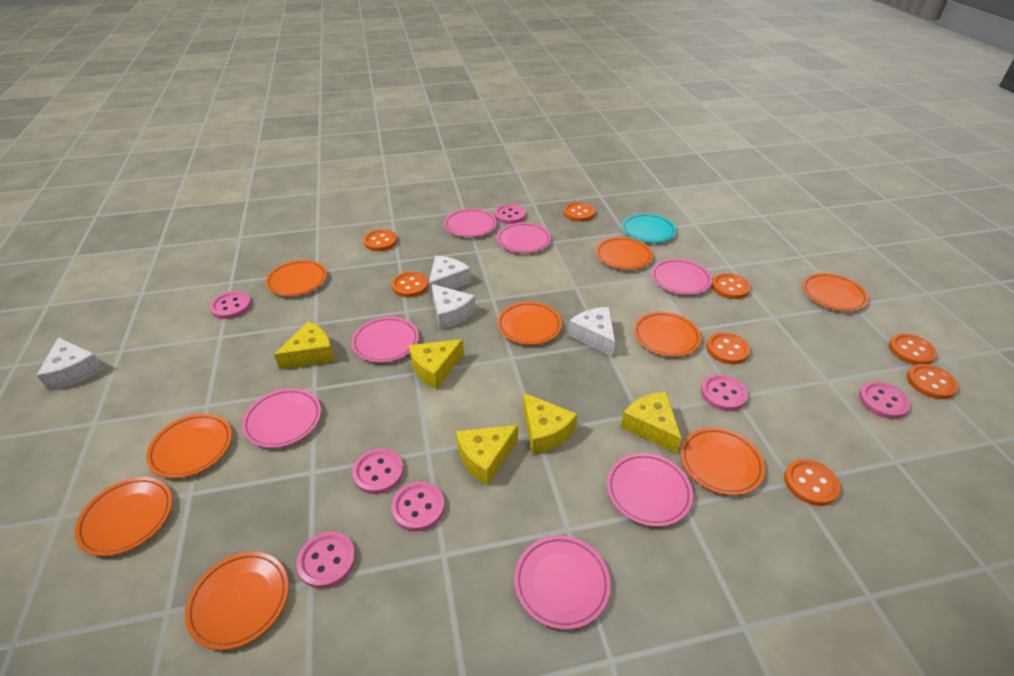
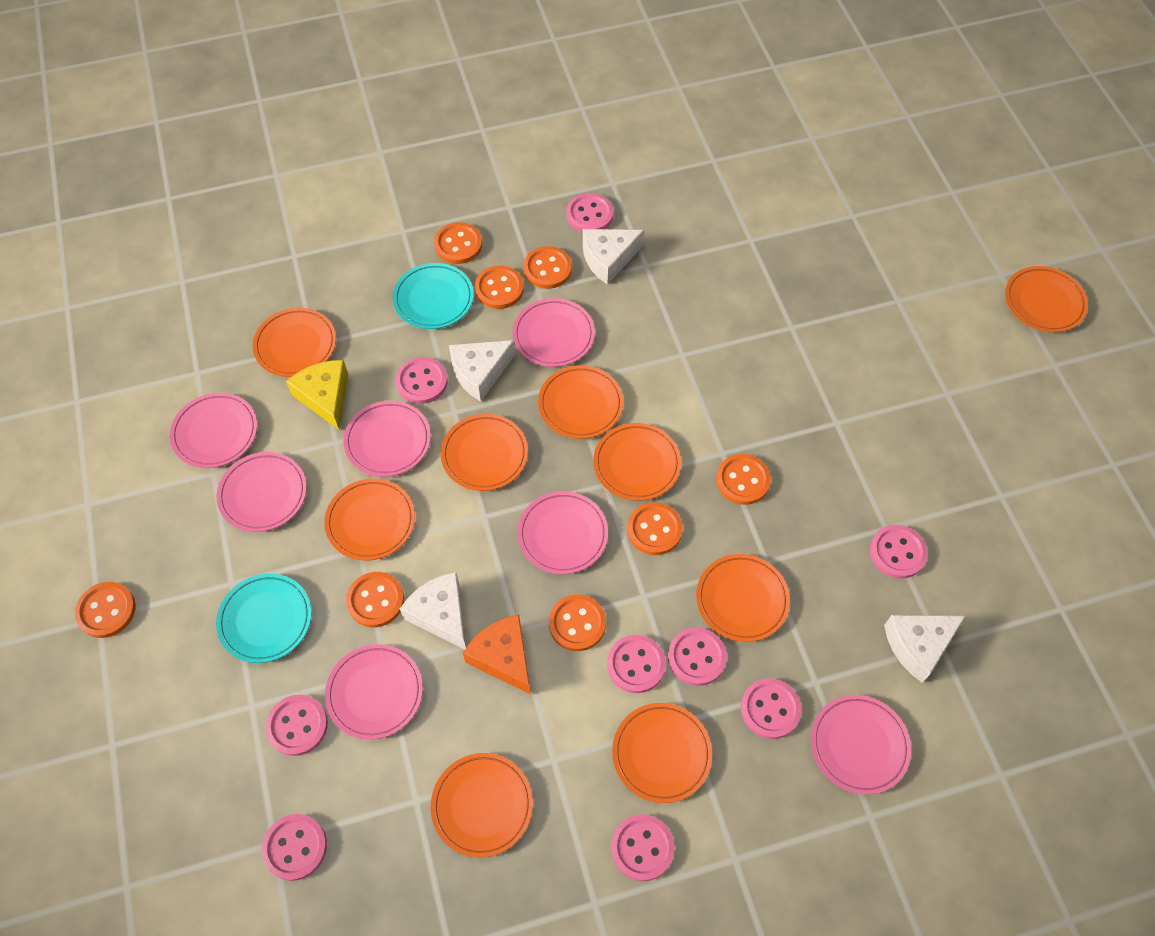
orange cheese: none = 0 -> [463,614,531,694] = 1
pink button: [210,291,251,319] [297,532,356,589] [352,448,404,494] [391,481,445,532] [495,204,526,224] [701,374,748,411] [859,382,911,419] = 7 -> [262,814,327,881] [266,695,328,756] [396,357,448,404] [566,193,613,233] [607,635,666,693] [611,814,675,881] [668,627,727,686] [741,678,801,739] [870,525,928,579] = 9
turquoise plate: [622,214,676,243] = 1 -> [216,573,312,663] [393,263,474,329] = 2
yellow cheese: [274,321,335,370] [409,339,464,389] [456,425,518,485] [523,393,578,454] [621,392,682,454] = 5 -> [286,360,348,430] = 1

